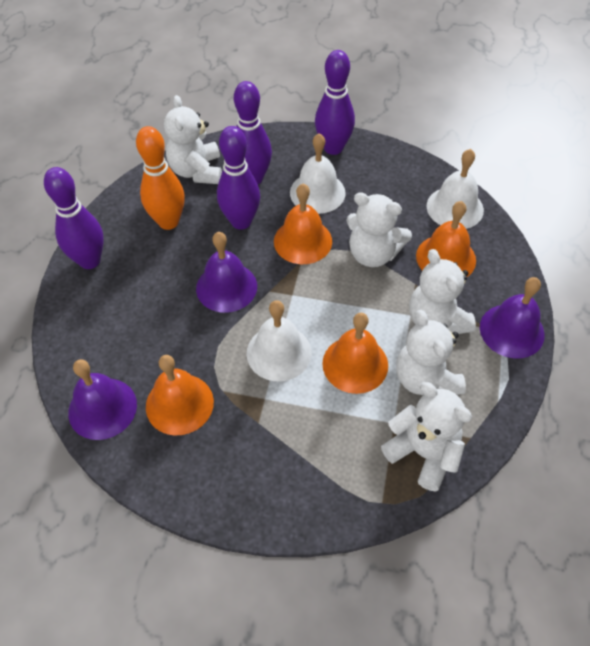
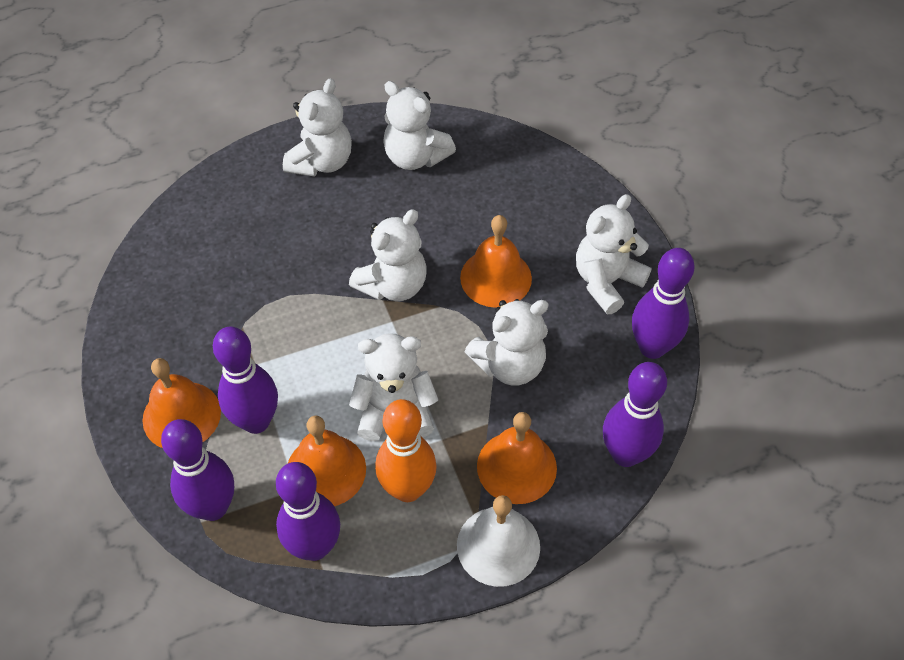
purple bell: [68,359,137,440] [196,232,257,313] [480,277,545,358] = 3 -> none = 0
purple bowling pin: [44,167,104,269] [217,126,260,230] [234,81,272,184] [315,50,355,155] = 4 -> [161,419,234,521] [213,327,278,434] [276,462,340,561] [603,362,667,467] [632,248,695,359] = 5
white bell: [247,300,311,381] [290,133,346,214] [426,149,484,229] = 3 -> [457,495,540,587] = 1
white teddy bear: [164,95,222,184] [346,192,412,267] [381,382,472,492] [396,310,466,395] [409,249,476,334] = 5 -> [283,78,352,176] [349,209,427,301] [349,333,438,441] [383,81,456,170] [465,299,549,386] [576,194,651,314] = 6

